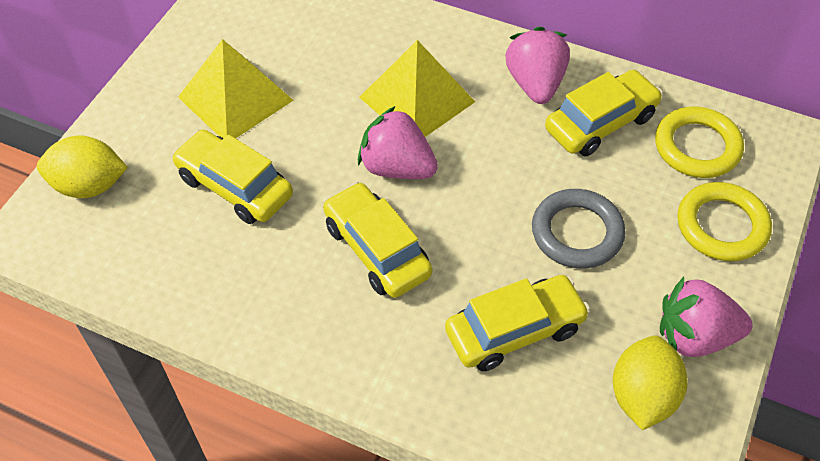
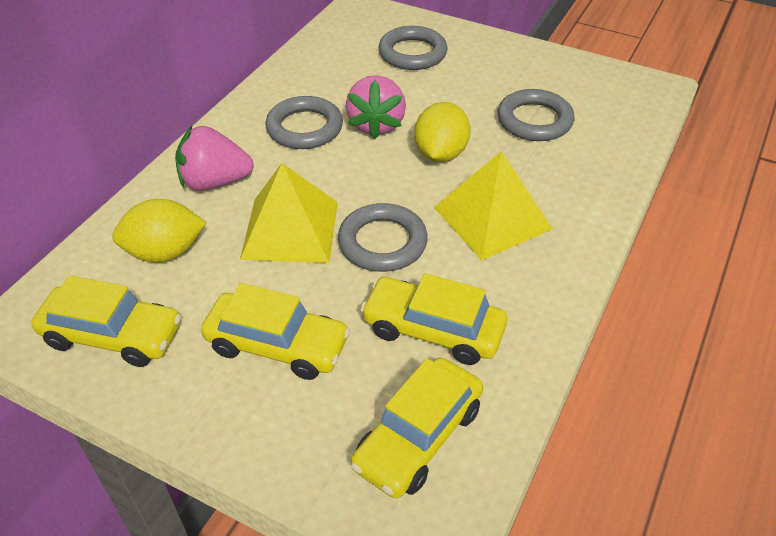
grey ring: [532,189,626,269] = 1 -> [265,96,343,149] [338,203,428,272] [378,26,448,70] [497,89,574,141] = 4
pink strawberry: [358,106,438,179] [505,27,570,104] [660,277,753,357] = 3 -> [175,126,254,191] [346,75,406,139] = 2
yellow ring: [655,106,744,178] [677,182,772,261] = 2 -> none = 0

